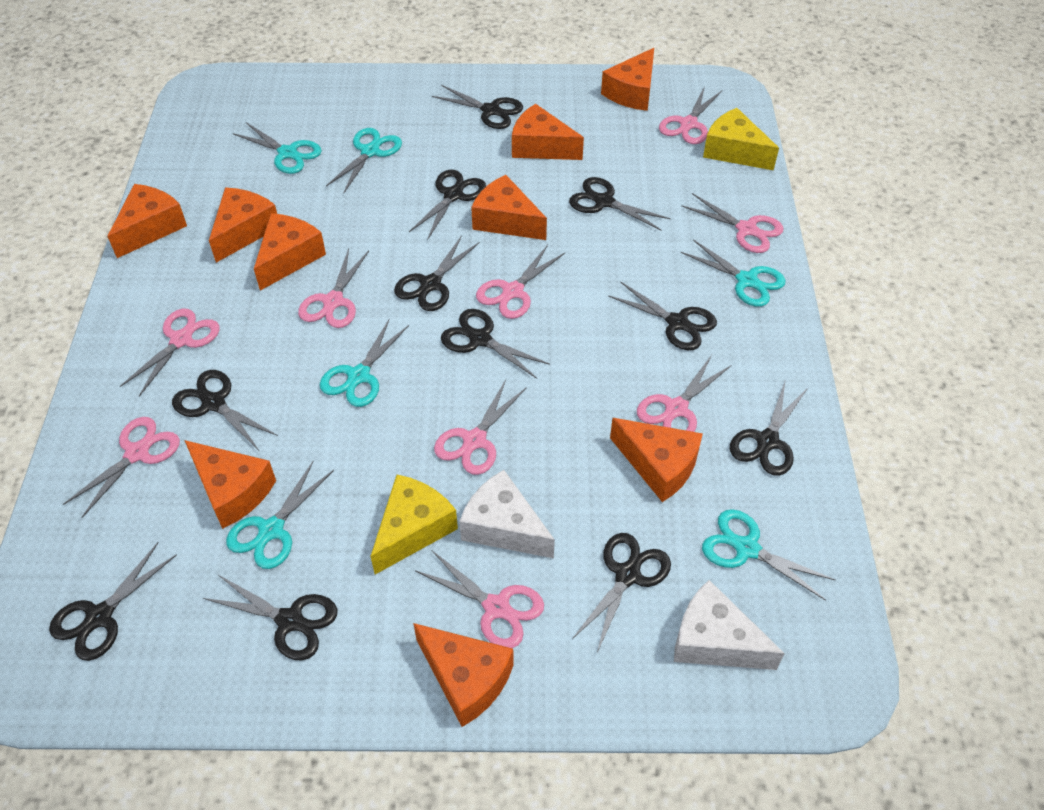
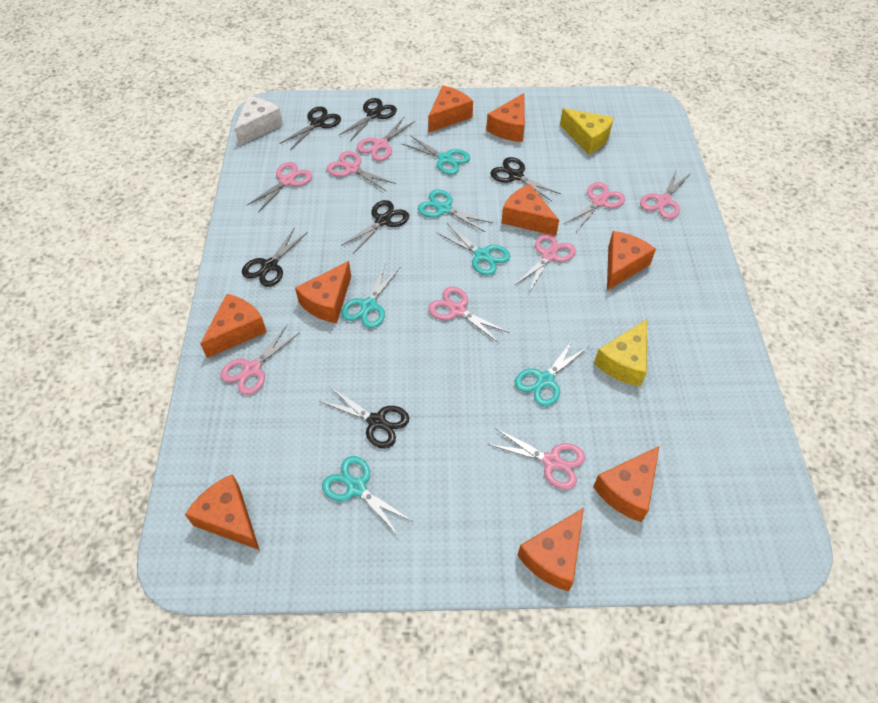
black scissors: [49,542,177,661] [172,370,278,450] [203,575,338,660] [394,235,480,311] [409,170,486,240] [432,85,523,129] [441,309,550,379] [569,177,671,231] [572,533,671,653] [608,281,717,350] [730,382,808,476] = 11 -> [242,227,308,287] [279,107,341,150] [319,386,409,449] [339,98,397,141] [341,200,409,254] [490,157,561,201] = 6
white cheese: [459,470,555,558] [674,580,785,670] = 2 -> [235,96,283,145] = 1

